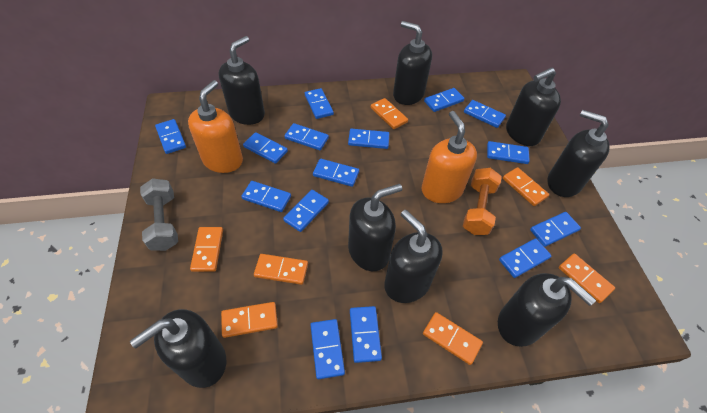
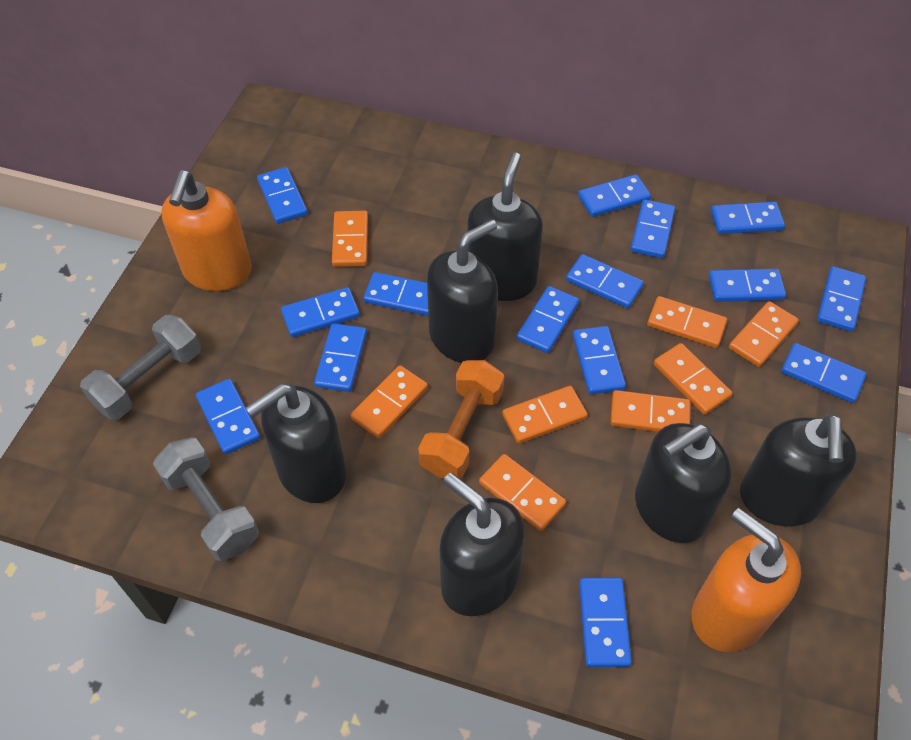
black soap dispenser: [130,309,226,388] [219,36,265,125] [348,184,402,271] [384,210,443,303] [393,21,432,105] [498,273,596,347] [506,67,561,146] [547,110,610,197] = 8 -> [246,383,346,503] [427,219,498,363] [439,473,525,616] [467,152,543,301] [635,423,732,543] [740,413,857,527] = 6
grey dumbbell: [140,178,178,251] = 1 -> [80,315,201,420] [153,437,259,561] = 2
orange domino: [190,227,223,272] [221,302,278,338] [254,254,308,285] [371,98,408,129] [423,312,483,365] [503,167,549,206] [559,253,615,303] = 7 -> [332,211,368,267] [351,365,428,438] [479,454,566,531] [502,386,588,444] [610,390,690,432] [647,296,727,348] [654,343,733,415] [729,301,799,367] = 8

